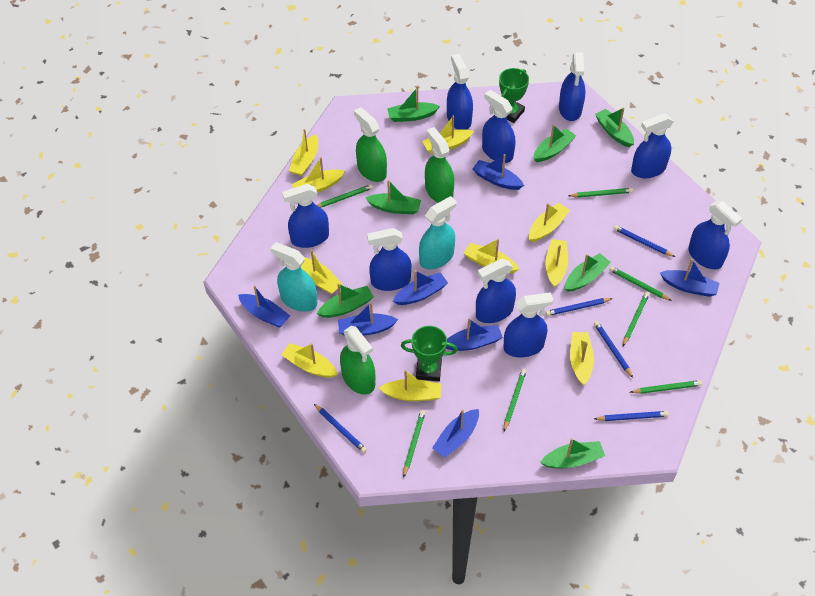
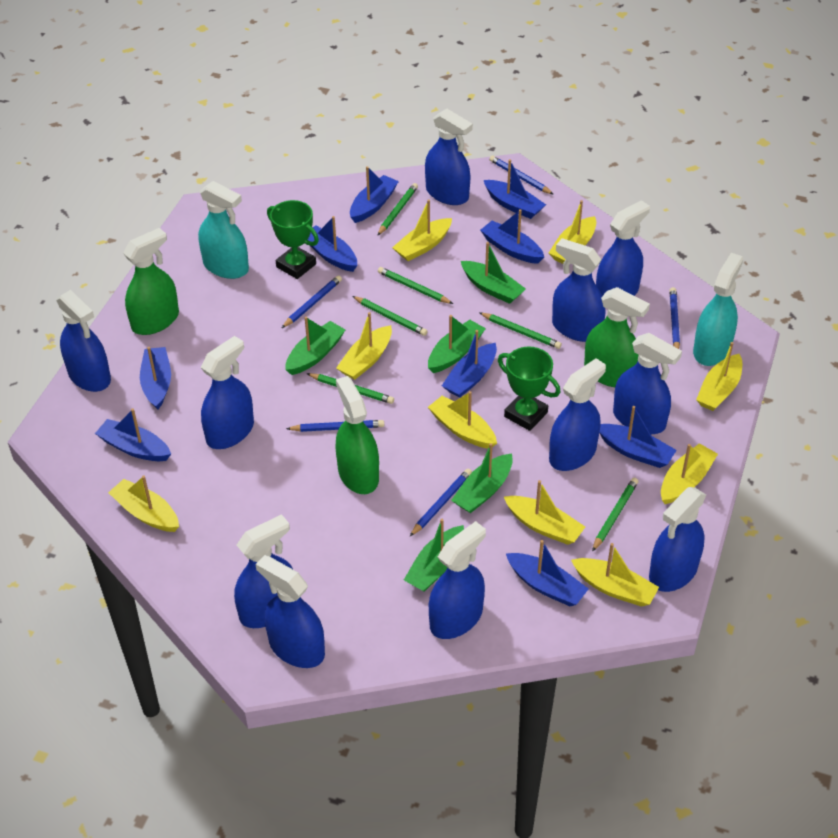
blue boat: [238,286,290,328] [338,303,398,335] [393,270,448,305] [432,409,479,458] [446,319,503,351] [473,154,524,190] [660,259,720,297] = 7 -> [95,408,171,461] [140,347,171,410] [308,216,357,272] [350,166,399,223] [442,330,497,398] [480,209,544,264] [484,159,546,219] [506,540,589,606] [599,406,677,468] = 9
blue spray bottle: [282,184,329,248] [367,228,411,291] [447,54,473,130] [476,259,516,323] [482,90,515,163] [503,292,553,357] [559,52,585,121] [631,113,674,178] [688,201,742,269] = 9 -> [56,290,111,392] [201,336,254,449] [234,514,293,628] [256,555,325,668] [425,109,473,205] [429,521,486,639] [549,358,606,471] [552,238,605,342] [596,200,650,296] [613,333,682,435] [649,487,706,592] = 11
green boat: [317,283,374,318] [365,180,421,214] [387,87,440,122] [533,125,576,162] [540,438,605,468] [565,253,611,292] [595,107,634,147] = 7 -> [285,317,345,375] [404,519,464,592] [428,315,486,373] [451,443,513,513] [461,242,526,304] = 5
green pencil: [317,184,373,208] [403,410,426,478] [504,369,527,431] [568,188,633,198] [609,266,672,301] [623,292,649,346] [630,380,702,394] = 7 -> [306,373,394,404] [352,296,428,336] [377,183,418,236] [378,267,453,304] [479,312,562,349] [592,478,638,552] = 6
yellow boat: [281,343,338,378] [289,129,318,176] [292,157,345,192] [300,250,343,294] [379,370,441,401] [422,115,474,154] [463,239,519,273] [529,203,570,242] [545,239,568,287] [570,332,594,385] = 10 -> [108,476,179,532] [336,312,392,380] [392,200,452,261] [428,391,497,448] [504,480,585,545] [549,200,596,264] [571,543,659,607] [661,443,718,504] [696,342,742,411] = 9

